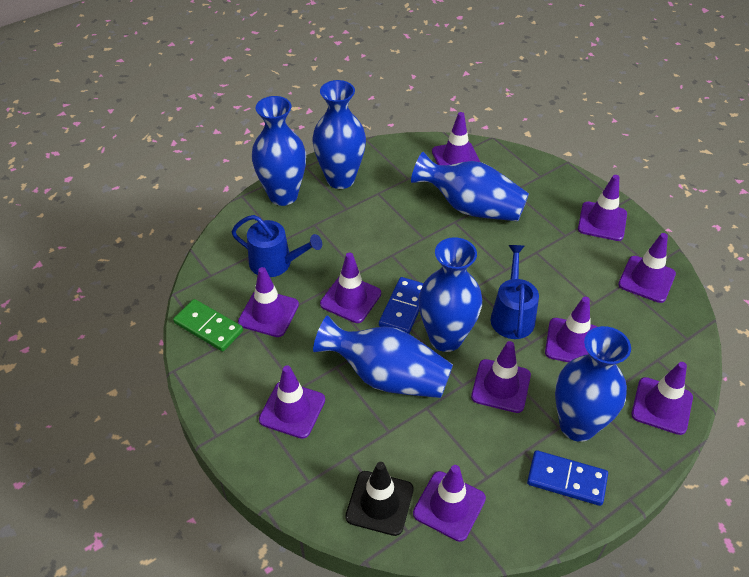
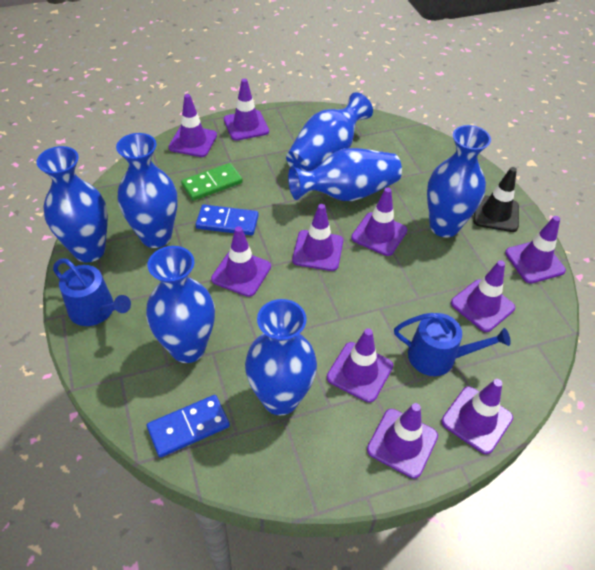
blue vase: [252,96,306,206] [312,80,366,189] [313,315,453,398] [411,152,529,222] [419,237,482,352] [555,326,631,442] = 6 -> [36,146,108,262] [116,133,177,248] [146,246,215,363] [245,299,317,415] [286,92,373,171] [288,148,402,201] [427,125,491,237] = 7

